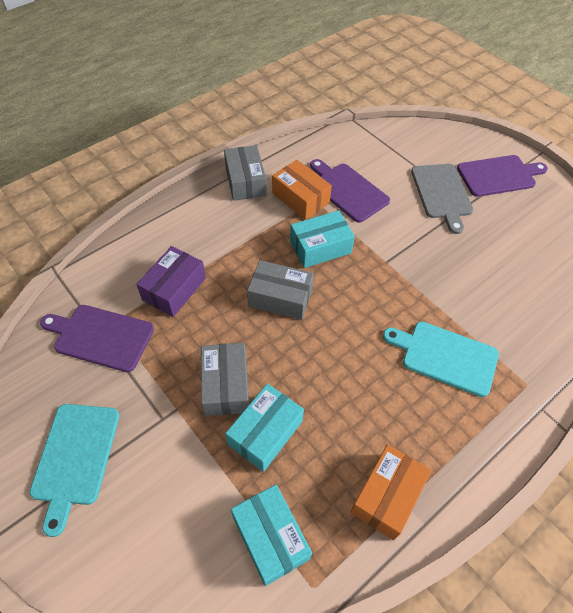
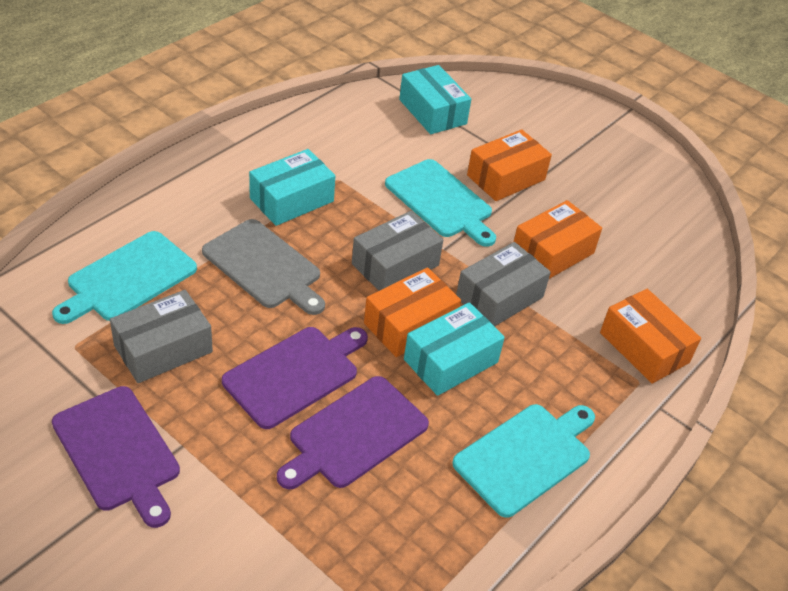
orange box: [272,160,332,220] [350,444,431,540] = 2 -> [364,267,461,357] [467,129,552,201] [514,200,602,279] [600,289,701,384] = 4
purple box: [136,246,206,317] = 1 -> none = 0
turquoise cutting board: [30,404,119,537] [383,322,499,397] = 2 -> [52,231,197,324] [385,159,496,247] [452,404,595,518] = 3

